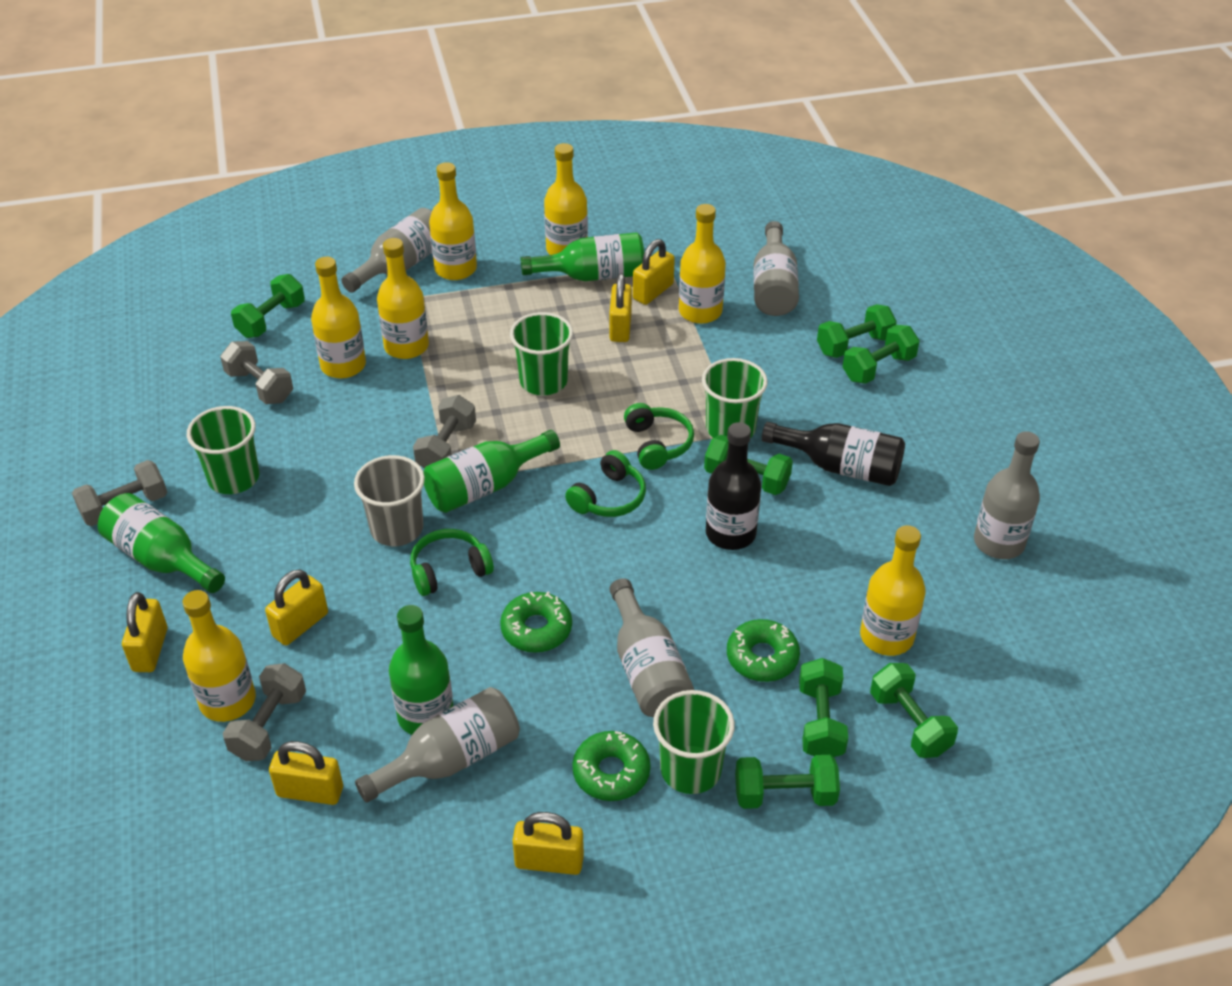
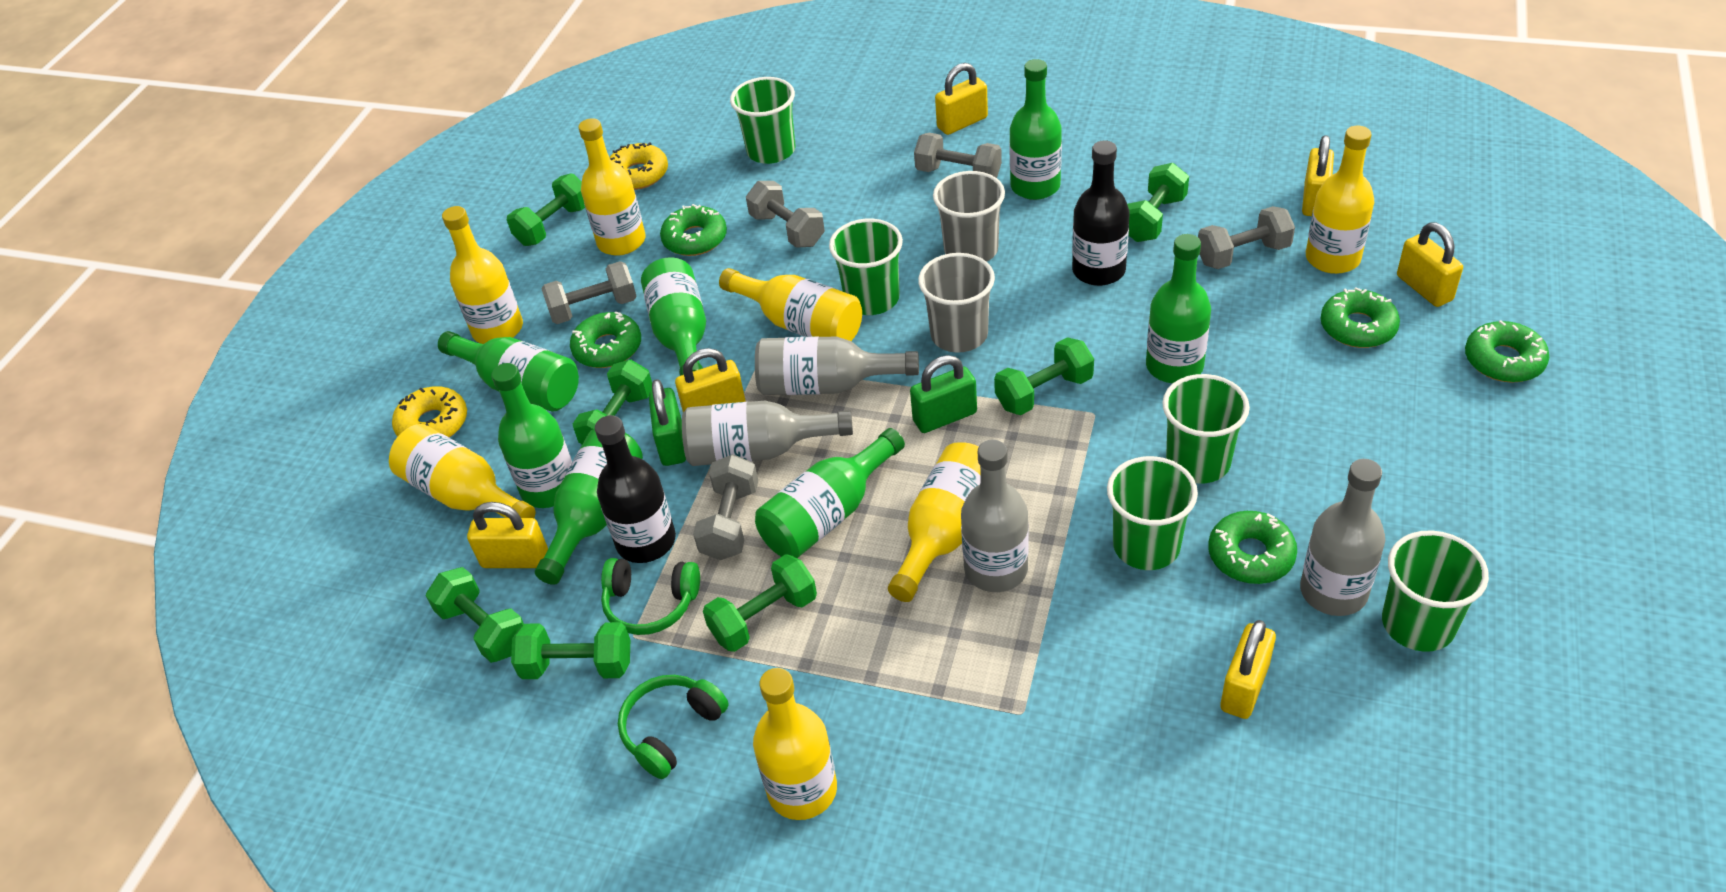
green bottle: [98,493,225,593] [389,605,453,735] [424,430,560,513] [520,232,644,281] = 4 -> [438,331,579,412] [491,363,572,508] [535,428,643,585] [641,257,706,376] [755,428,905,558] [1009,59,1062,200] [1146,234,1211,383] = 7
green cup: [187,406,259,494] [510,312,573,395] [653,690,735,794] [702,358,768,438] = 4 -> [730,77,795,164] [829,218,903,315] [1107,456,1198,570] [1162,374,1250,483] [1382,530,1489,652] = 5
green donut: [500,592,572,653] [572,731,650,801] [727,619,800,682] = 3 -> [570,312,641,368] [660,204,727,256] [1208,511,1297,584] [1321,287,1400,348] [1465,320,1549,382] = 5
green headphones: [410,529,494,596] [565,450,646,517] [624,403,694,470] = 3 -> [601,558,700,635] [618,675,729,779] = 2
green padlock: none = 0 -> [649,379,686,466] [910,355,977,433] = 2
grey bottle: [341,208,432,293] [355,687,520,803] [609,578,694,717] [753,221,799,316] [974,431,1040,559] = 5 -> [682,401,853,466] [755,336,919,395] [961,440,1029,592] [1300,459,1385,616] = 4
grey cup: [354,455,425,546] = 1 -> [918,253,995,353] [933,171,1005,262] = 2
grey dumbbell: [72,460,167,526] [220,341,293,404] [223,663,306,761] [413,395,476,469] = 4 -> [541,261,637,324] [693,454,758,560] [746,181,825,248] [914,133,1002,178] [1198,206,1295,269] = 5
yellow donut: none = 0 -> [392,387,467,438] [609,142,668,190] = 2

